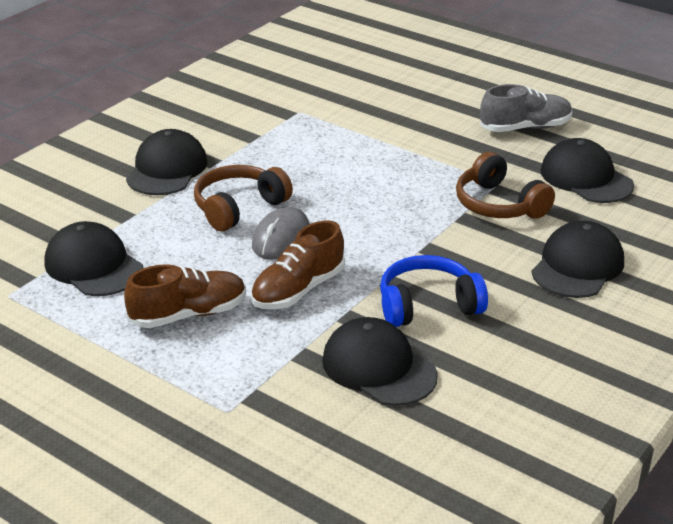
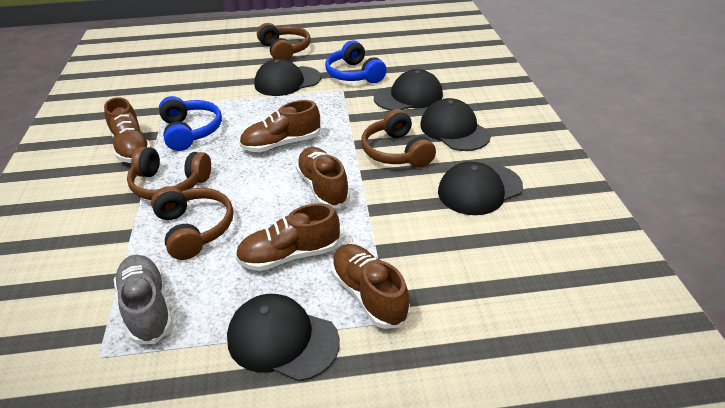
blue headphones: [380,255,488,327] = 1 -> [159,96,222,151] [325,40,387,83] = 2
brown headphones: [194,165,293,231] [456,152,555,219] = 2 -> [127,147,211,200] [151,186,233,260] [257,23,311,60] [361,109,436,167] = 4
brown shoe: [124,264,246,328] [251,220,345,309] = 2 -> [104,97,151,163] [235,203,340,271] [239,100,321,152] [296,147,350,208] [331,244,410,329] = 5
grey mouse: [252,207,310,260] = 1 -> none = 0

